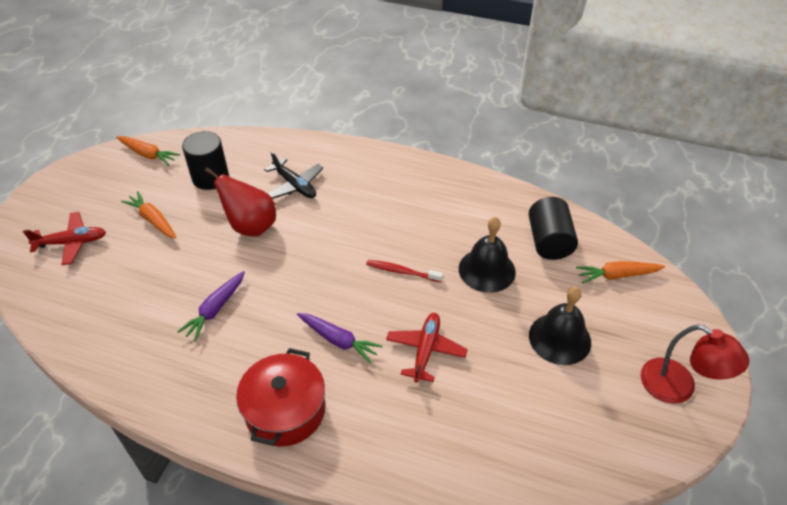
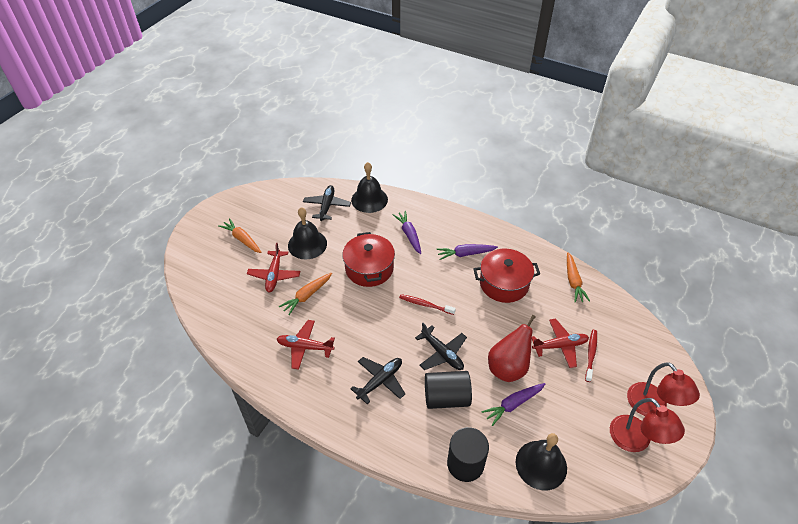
black bell: [459,217,516,293] [529,287,591,365] = 2 -> [288,207,327,259] [351,162,388,213] [516,433,567,490] = 3
black plane: [264,151,323,199] = 1 -> [303,185,351,221] [350,357,405,404] [415,323,467,370] = 3
purple carrot: [177,271,245,341] [297,313,383,364] = 2 -> [393,211,421,254] [437,244,498,260] [481,383,545,426] = 3
red lamp: [640,324,749,404] = 1 -> [610,398,685,452] [627,362,700,416] = 2
red plane: [23,212,106,265] [386,313,468,382] = 2 -> [247,243,300,292] [277,320,335,370] [532,319,589,368] = 3
red pot: [236,348,325,447] = 1 -> [342,232,395,287] [474,249,540,303] = 2
red toothbrush: [366,260,443,282] = 1 -> [399,294,456,315] [585,330,597,382] = 2

